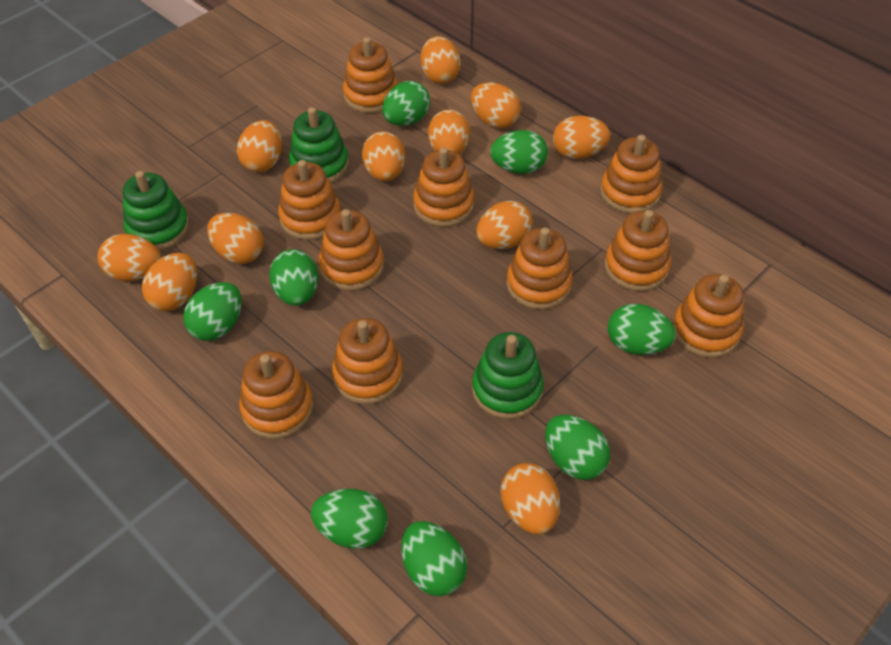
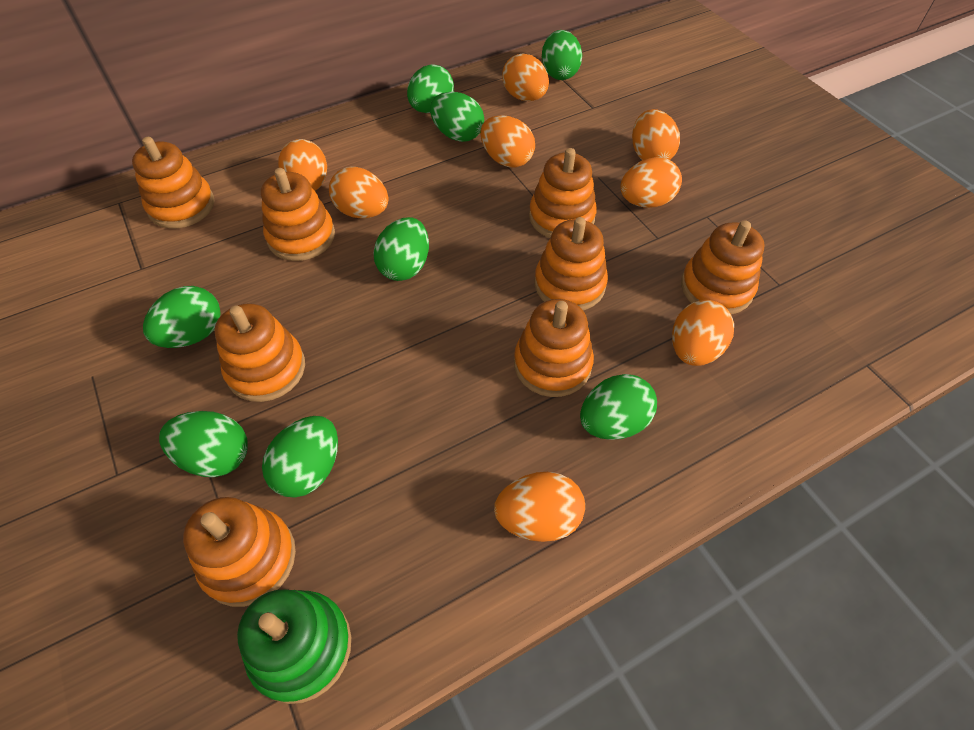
green stacking toy: [123,171,189,251] [289,107,349,183] [472,332,544,419] = 3 -> [237,589,351,704] = 1
orange egg: [98,234,161,281] [142,253,197,311] [207,213,264,264] [237,120,282,172] [362,131,405,181] [421,36,461,84] [428,109,470,155] [471,82,521,128] [476,201,533,249] [501,463,560,534] [553,116,610,159] = 11 -> [278,139,327,191] [329,167,388,219] [480,115,535,168] [494,472,585,542] [502,53,549,101] [620,157,682,207] [632,109,680,160] [672,300,734,366] = 8
orange stacking toy: [239,351,313,439] [278,160,341,240] [319,209,384,291] [332,318,403,404] [343,37,398,113] [413,147,474,227] [506,228,573,310] [600,135,663,214] [605,210,671,291] [673,274,743,358] = 10 -> [132,137,214,229] [183,497,296,607] [214,303,305,402] [261,168,335,261] [514,299,594,397] [529,148,597,238] [535,217,608,310] [681,220,765,315] = 8

